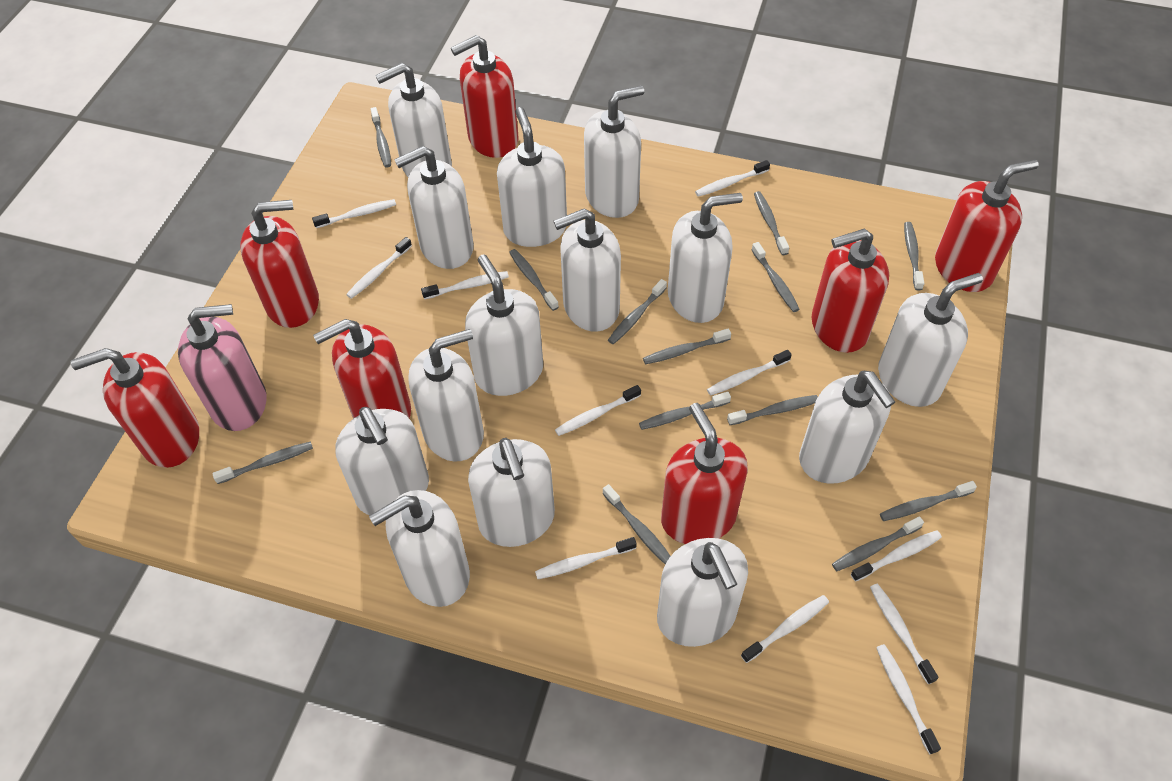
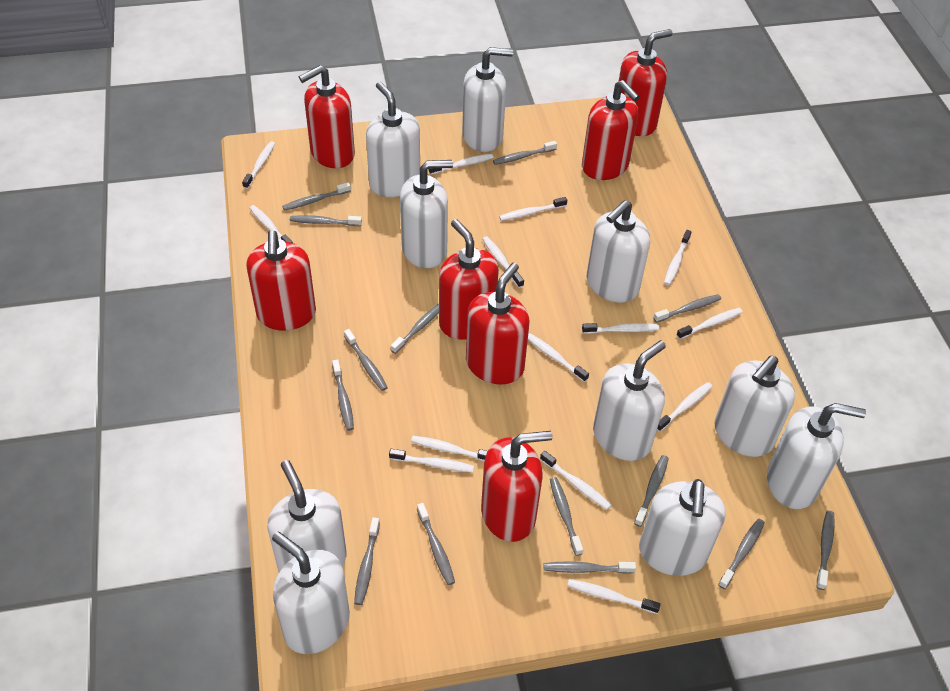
grey toothbrush: [212,441,313,484] [370,107,391,167] [509,249,559,311] [602,484,670,565] [608,279,667,344] [639,392,731,430] [643,328,731,364] [727,395,818,425] [752,242,800,312] [754,191,789,255] [832,516,924,571] [880,481,977,521] [904,222,925,290] = 13 -> [282,182,351,211] [290,215,362,226] [332,359,354,431] [344,329,388,391] [354,517,380,605] [391,304,439,354] [417,503,455,585] [493,141,557,165] [544,561,636,574] [550,477,583,556] [634,455,669,527] [653,294,721,323] [718,519,765,589] [817,510,835,590] = 14
pink soap dispenser: [178,304,266,431] = 1 -> none = 0
white soap dispenser: [335,407,429,515] [369,490,470,607] [375,63,452,177] [394,146,474,269] [409,329,484,462] [465,254,543,396] [468,438,555,547] [497,107,567,247] [554,209,621,332] [584,85,645,218] [657,538,748,647] [668,193,743,323] [799,371,895,484] [878,273,983,407] = 14 -> [267,460,346,572] [272,531,350,654] [366,82,420,197] [400,160,453,268] [462,47,513,152] [587,200,650,303] [593,340,666,461] [639,479,726,576] [714,356,795,457] [767,403,866,509] = 10
white toothbrush: [312,199,396,228] [346,237,412,299] [421,271,509,299] [535,537,637,579] [555,385,641,436] [695,160,770,197] [707,350,792,396] [741,595,829,663] [851,530,942,582] [870,583,939,684] [876,644,941,755] = 11 -> [242,141,275,189] [249,205,293,243] [389,449,474,472] [411,436,488,461] [428,154,494,175] [483,236,524,288] [499,197,567,221] [528,333,589,382] [540,451,611,510] [567,579,660,614] [582,323,659,334] [657,382,713,432] [664,230,692,285] [676,308,743,339] = 14

